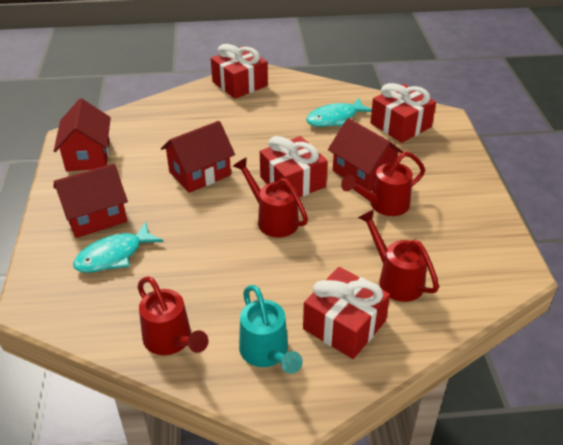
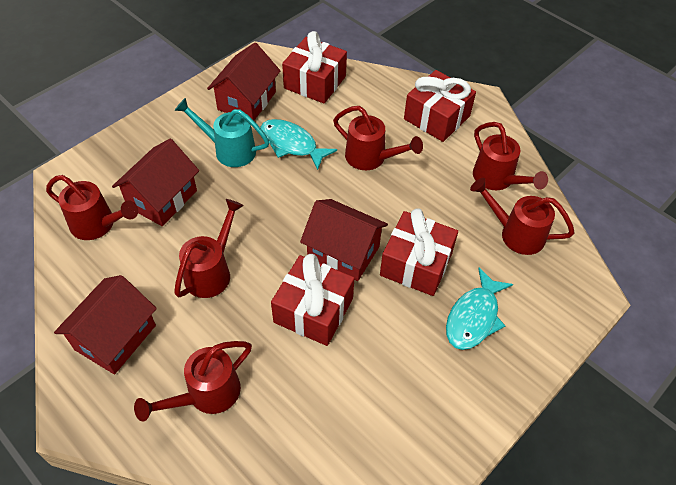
red watering can: [138,276,208,355] [233,157,308,237] [341,151,425,216] [358,209,439,302] = 4 -> [46,175,138,240] [134,341,252,422] [174,199,244,298] [333,106,423,170] [470,178,575,255] [473,122,548,190] = 6

